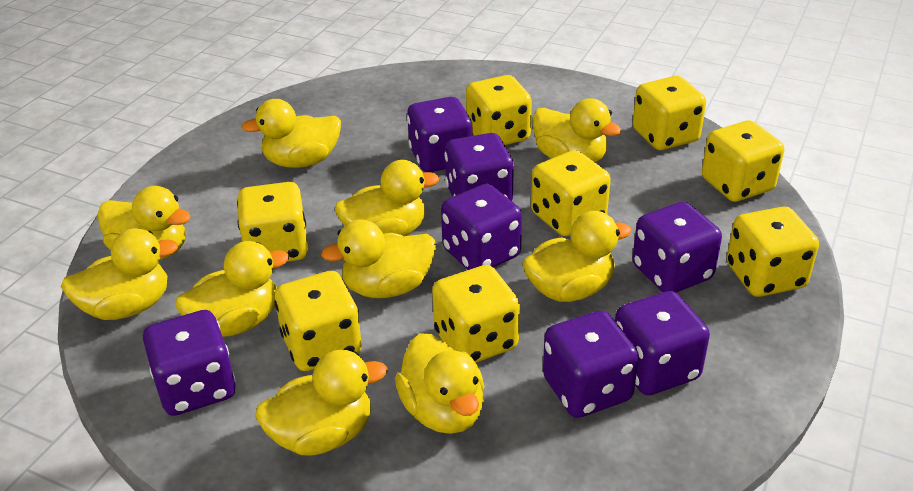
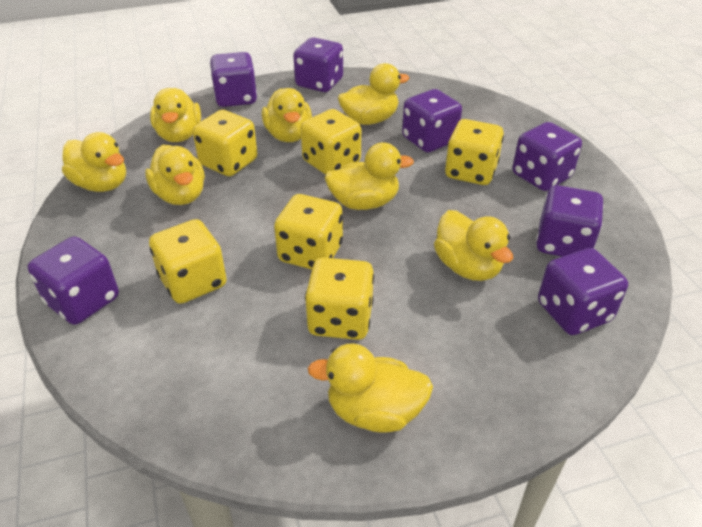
yellow dice: [237,182,308,262] [275,271,362,371] [432,265,520,363] [466,75,532,145] [531,150,611,236] [633,76,706,150] [702,120,784,202] [727,206,819,297] = 8 -> [149,219,227,304] [193,110,257,176] [274,194,343,270] [301,109,361,175] [305,258,374,340] [445,119,504,185] = 6
yellow duck: [61,228,179,320] [97,186,191,260] [175,241,289,337] [241,99,341,168] [255,350,388,455] [321,219,436,298] [335,160,439,236] [395,333,485,434] [522,211,632,302] [532,98,622,163] = 10 -> [62,132,126,192] [145,145,205,205] [150,88,201,142] [262,88,312,142] [307,343,433,433] [325,142,414,210] [338,63,409,125] [434,210,513,281] = 8

